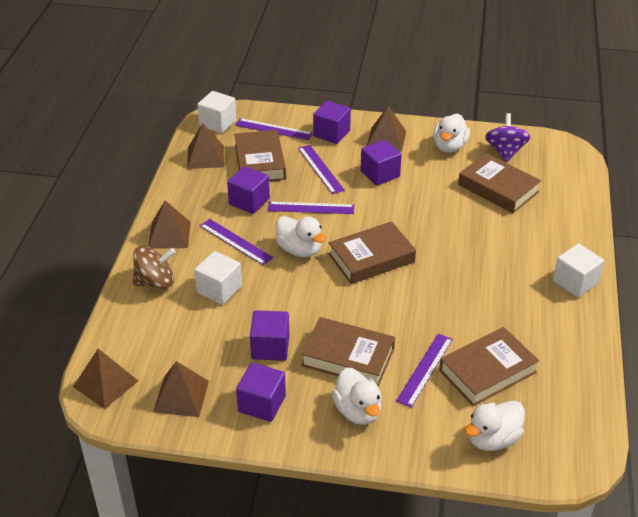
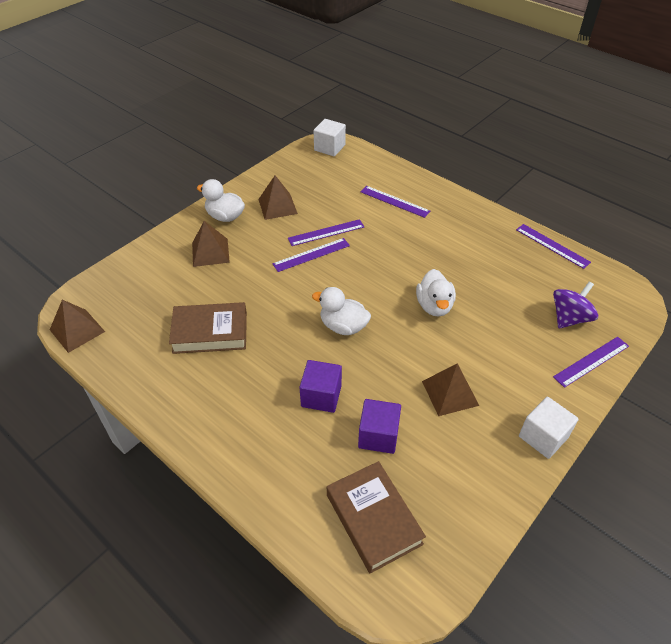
brown book: [234,130,286,181] [301,317,395,387] [329,221,416,284] [439,327,539,406] [458,153,541,213] = 5 -> [169,302,247,354] [327,461,426,574] = 2
brown pyramid: [73,349,138,409] [148,200,191,249] [153,361,209,417] [187,123,224,169] [367,106,406,152] = 5 -> [50,300,105,353] [192,221,230,267] [258,176,298,220] [422,363,479,416] = 4
brown spinning top: [133,246,175,289] = 1 -> none = 0
purple cube: [227,166,270,214] [236,362,286,422] [250,310,289,361] [313,101,351,144] [361,139,402,186] = 5 -> [300,360,342,413] [358,399,401,454] = 2
white cube: [194,251,242,305] [197,91,236,134] [553,243,604,298] = 3 -> [314,119,346,156] [519,397,579,459] = 2
white duck: [276,216,326,257] [332,367,382,425] [433,113,470,153] [465,401,525,451] = 4 -> [197,179,245,222] [312,287,371,335] [416,269,456,317] = 3

